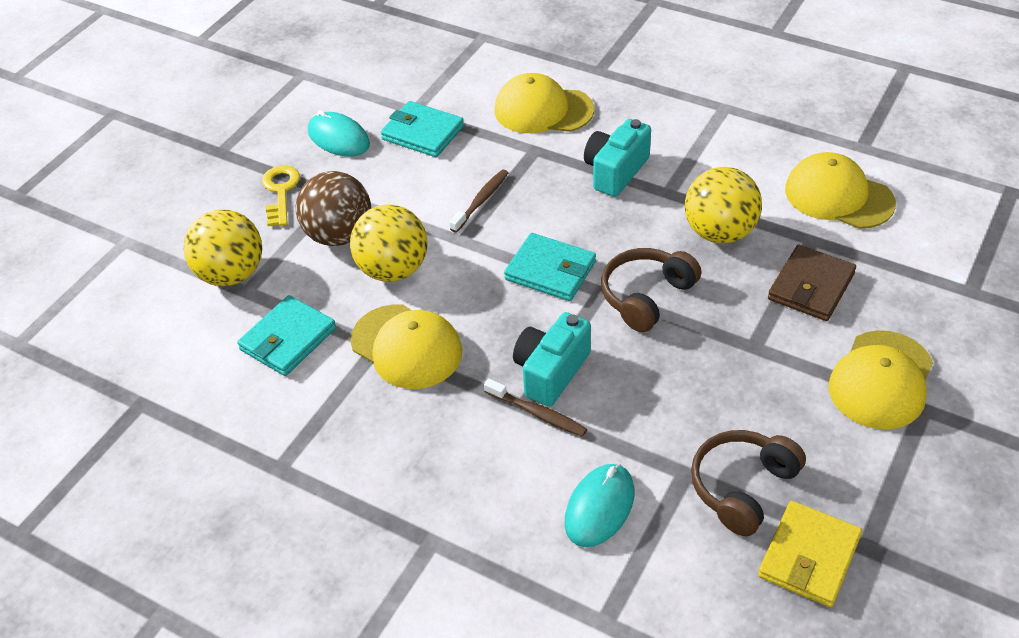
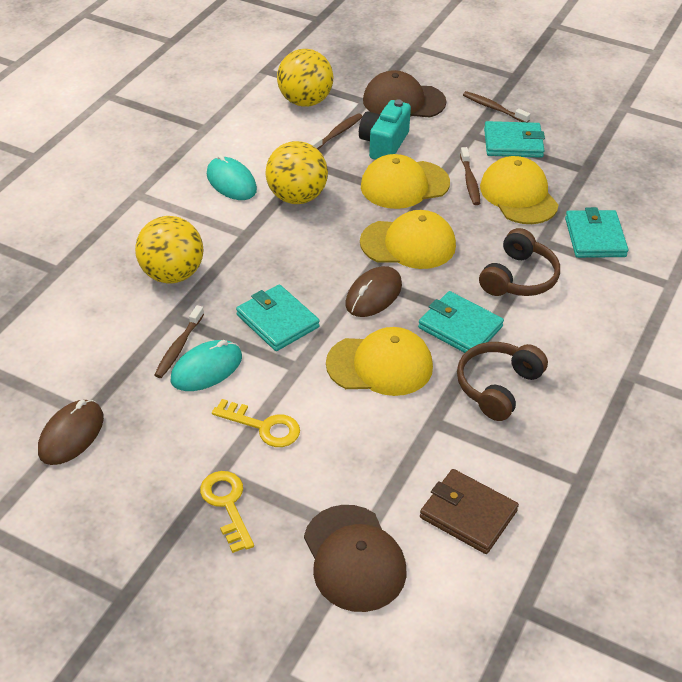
brown ball: [296,171,371,246] = 1 -> none = 0
brown cap: none = 0 -> [304,505,407,612] [363,70,446,118] = 2
brown mouse: none = 0 -> [38,400,104,465] [345,266,402,317] = 2
brown toothbrush: [449,170,508,233] [484,378,587,437] = 2 -> [154,305,204,378] [309,113,362,150] [460,147,480,205] [463,91,530,122] = 4
turquoise camera: [513,312,591,407] [584,119,651,197] = 2 -> [359,99,411,160] = 1
turquoise wallet: [237,295,336,376] [381,101,464,157] [504,233,596,301] = 3 -> [236,284,320,351] [418,291,504,357] [484,121,545,158] [565,207,628,258] = 4
yellow key: [262,165,300,226] = 1 -> [200,471,254,553] [212,399,300,447] = 2
yellow wallet: [758,501,862,607] = 1 -> none = 0

